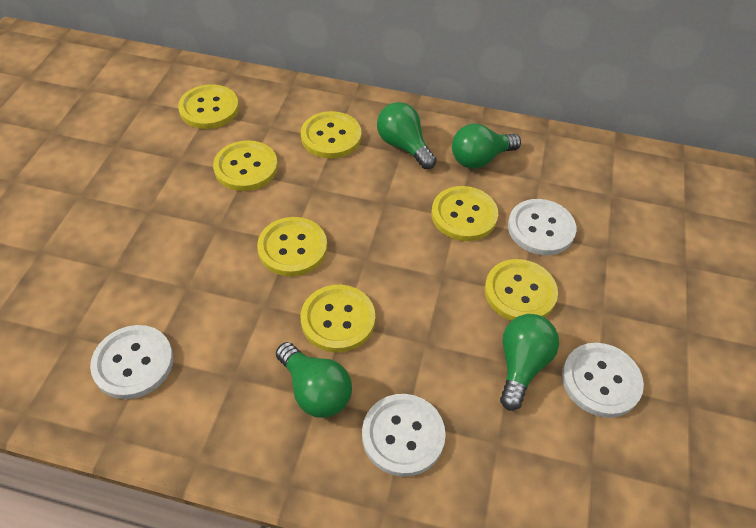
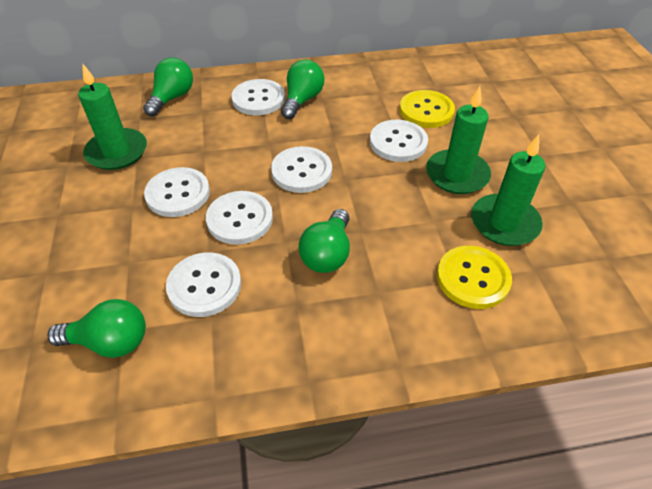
green candle: none = 0 -> [78,63,147,170] [426,86,491,194] [471,134,545,246] = 3
white button: [90,325,173,399] [362,394,446,477] [508,199,576,255] [562,343,644,418] = 4 -> [144,167,210,217] [166,252,241,317] [206,191,273,245] [231,79,285,115] [271,146,332,193] [370,120,428,162] = 6
yellow button: [178,84,239,129] [213,140,278,191] [257,217,327,276] [301,111,362,158] [301,285,375,353] [432,186,498,241] [485,259,558,321] = 7 -> [400,90,455,128] [437,246,512,309] = 2

